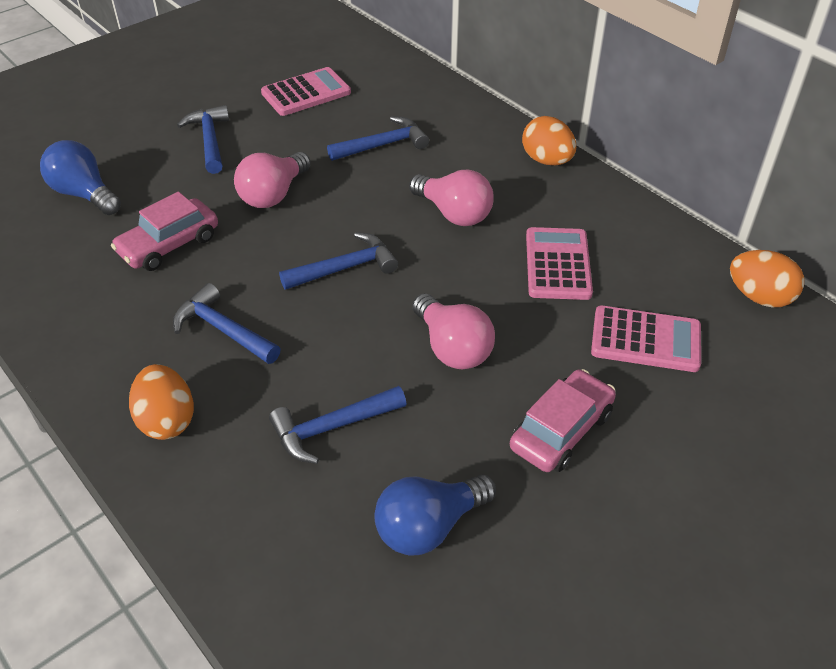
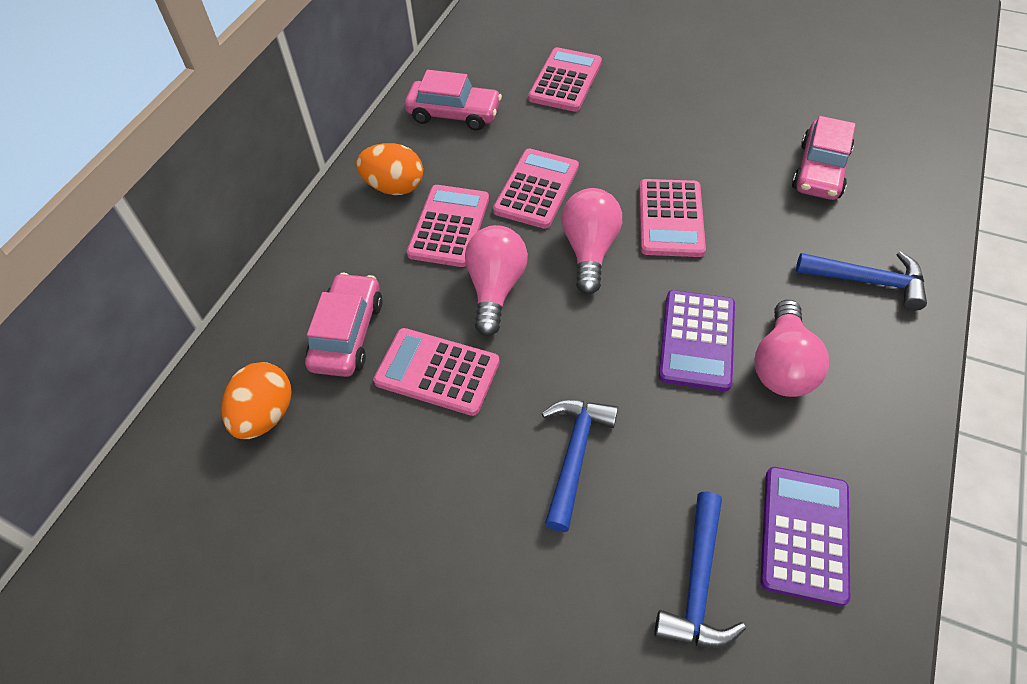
blue hammer: [173,283,281,364] [177,105,229,174] [269,386,406,464] [279,232,398,290] [327,116,429,161] = 5 -> [542,400,618,532] [654,491,746,648] [796,251,927,311] = 3
blue light bulb: [40,140,121,215] [374,474,496,555] = 2 -> none = 0
orange egg: [129,364,194,440] [522,116,576,165] [730,250,804,307] = 3 -> [221,362,291,439] [356,143,423,195] = 2
pink calculator: [261,67,351,116] [526,227,593,300] [591,306,701,372] = 3 -> [373,328,500,416] [407,185,489,267] [493,149,579,229] [528,47,602,112] [639,179,706,257] = 5
pink car: [111,192,218,271] [510,369,616,472] = 2 -> [305,273,382,377] [405,70,502,131] [792,116,856,200] = 3
purple calculator: none = 0 -> [659,290,735,392] [760,467,850,606] = 2

